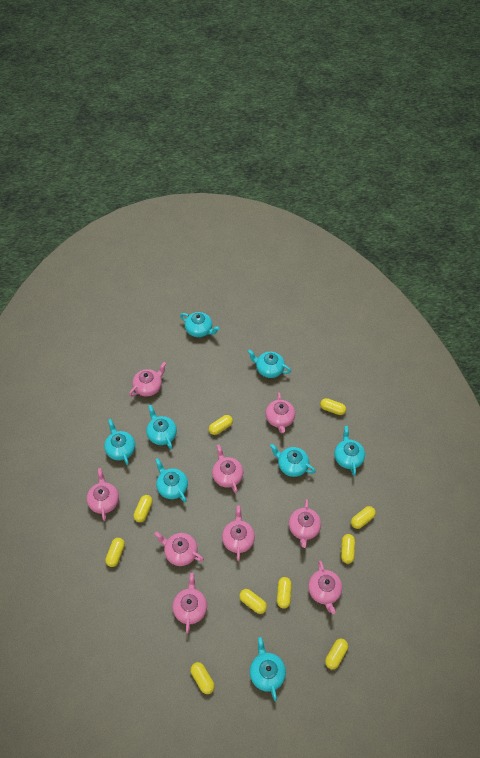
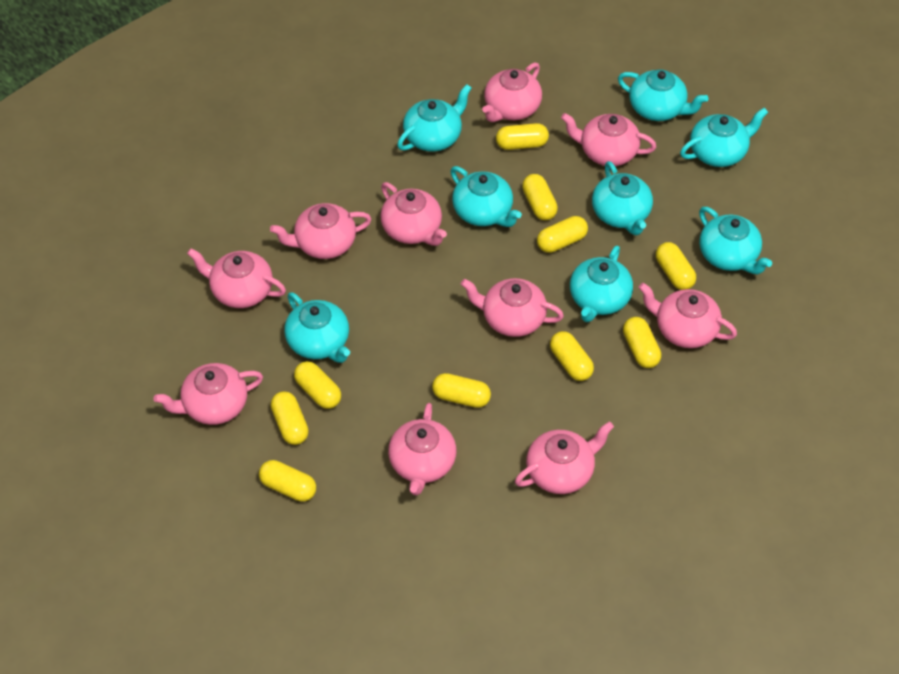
pink teapot: [87,468,119,521] [129,362,166,397] [154,532,204,566] [173,573,207,634] [212,444,243,493] [222,505,255,561] [266,392,295,433] [289,499,321,548] [308,561,342,614] = 9 -> [154,363,263,425] [187,248,286,308] [270,203,371,259] [380,182,447,246] [388,403,456,495] [461,278,564,337] [482,63,542,122] [515,421,614,494] [561,113,657,166] [639,283,737,348] = 10

